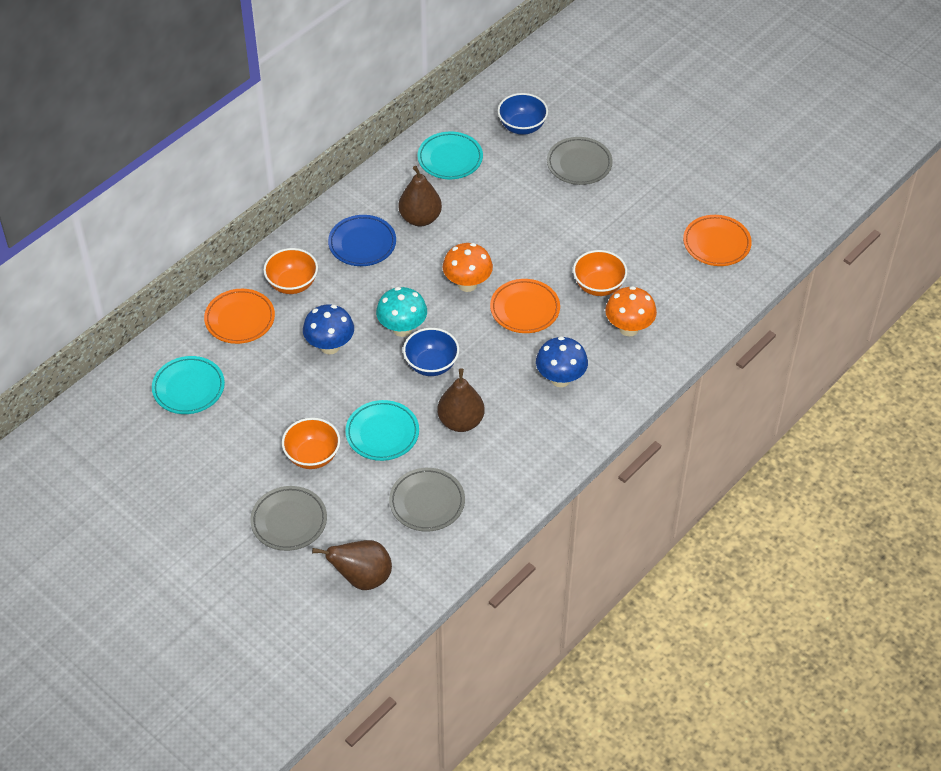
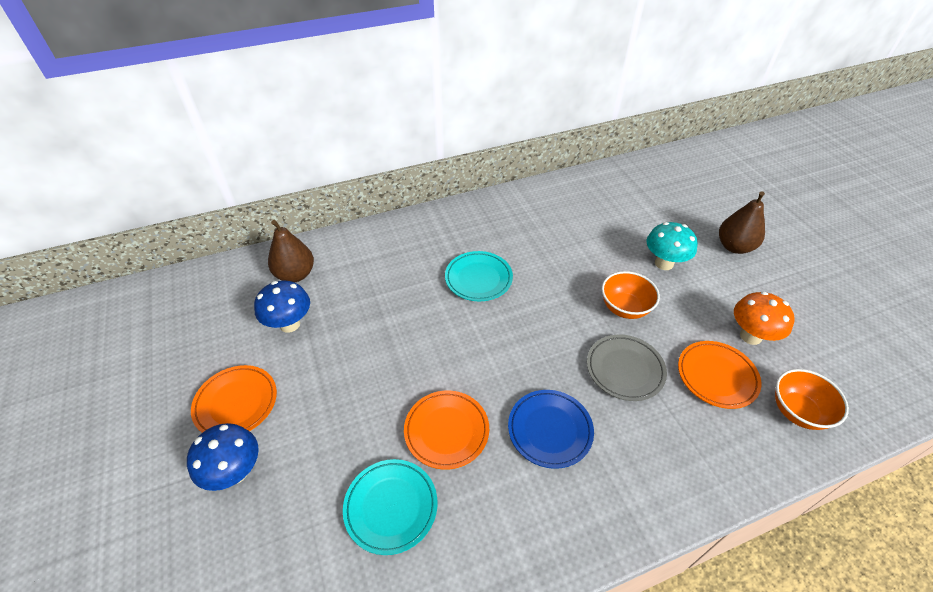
blue bowl: [403,328,459,376] [498,93,548,135] = 2 -> none = 0
brown pear: [312,540,392,590] [399,166,442,226] [437,368,485,432] = 3 -> [268,220,314,282] [719,191,765,254] = 2
grey plate: [250,486,327,551] [389,468,465,532] [547,137,613,185] = 3 -> [587,335,667,401] = 1
orange bowl: [263,248,318,294] [282,418,340,469] [573,250,627,296] = 3 -> [602,271,660,319] [775,369,849,430] = 2
orange mushroom: [443,243,493,292] [605,286,657,337] = 2 -> [734,291,795,345] = 1
turquoise plate: [152,356,225,414] [345,400,419,461] [417,132,483,179] = 3 -> [343,459,438,555] [445,251,513,301] = 2

